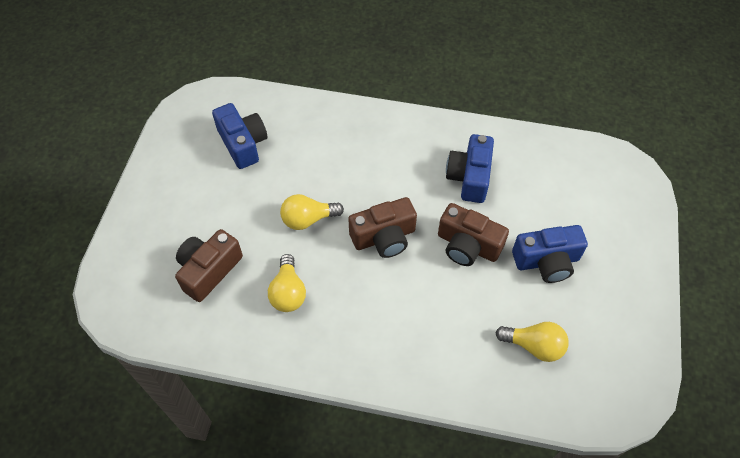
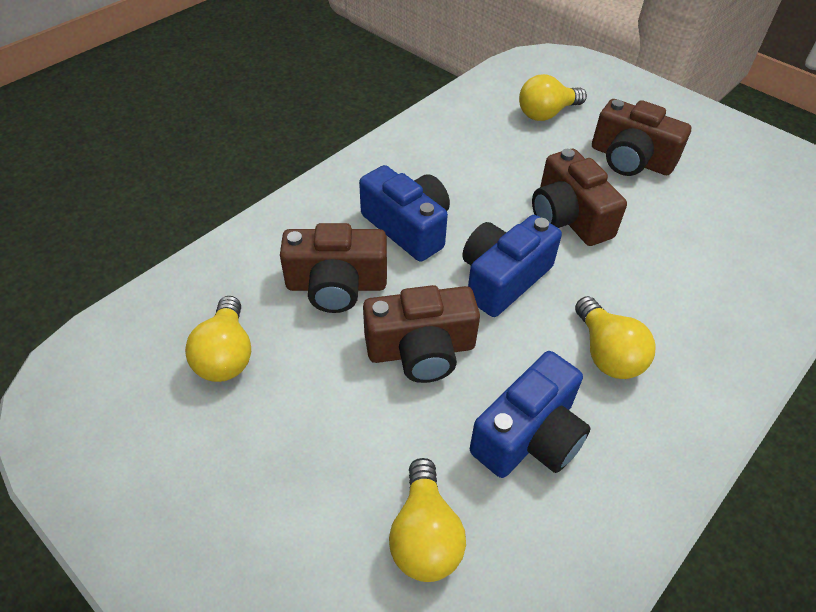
brown camera: [175,229,243,302] [348,197,417,258] [438,203,509,266] = 3 -> [280,223,387,313] [363,285,480,383] [532,149,627,246] [592,99,691,176] = 4
yellow light bulb: [268,254,306,312] [280,194,344,230] [495,322,569,362] = 3 -> [185,296,251,382] [389,458,466,582] [519,74,587,121] [575,296,656,379] = 4

